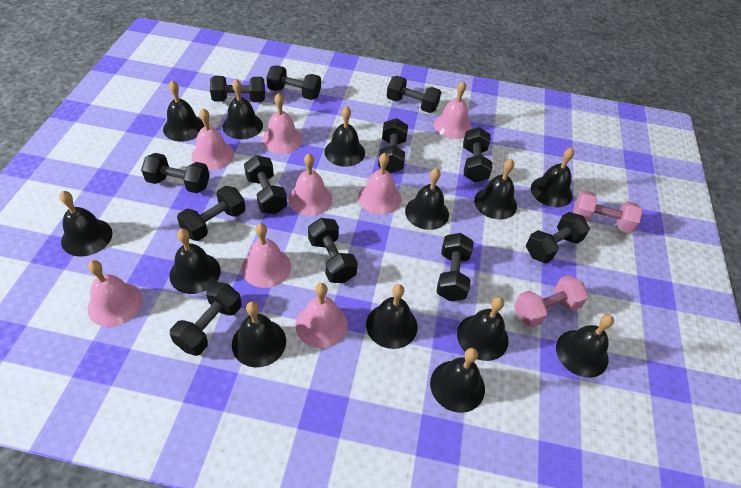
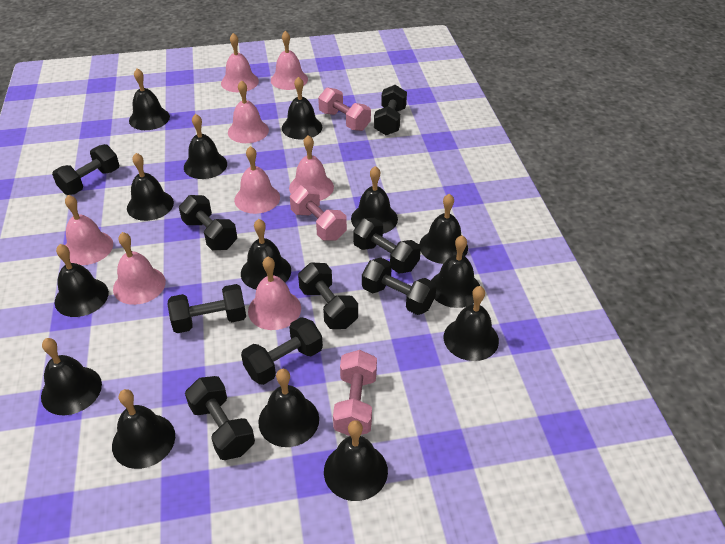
black bell: [59,191,112,257] [163,80,204,141] [169,229,221,294] [223,79,263,139] [232,301,286,367] [324,106,365,167] [366,284,418,349] [405,168,449,230] [430,348,485,413] [457,297,509,361] [474,159,517,219] [531,148,574,207] [556,314,614,378] = 13 -> [41,338,102,415] [54,244,109,317] [112,389,175,469] [127,153,174,221] [129,68,170,130] [184,114,227,179] [241,219,291,289] [258,369,319,447] [282,77,322,140] [324,420,388,501] [351,166,398,234] [419,193,468,264] [431,235,480,308] [444,286,499,361] = 14
black dumbbell: [141,153,210,193] [170,282,242,356] [177,186,246,241] [210,76,265,102] [244,155,287,214] [266,65,321,100] [308,218,358,283] [378,118,408,173] [387,76,441,113] [436,233,474,301] [463,127,492,183] [526,212,590,263] = 12 -> [52,144,119,195] [168,284,246,333] [179,195,237,250] [185,376,255,460] [241,317,323,385] [298,262,358,329] [353,218,421,274] [362,257,437,315] [374,85,407,135] = 9
pink dumbbell: [514,275,588,328] [573,190,642,233] = 2 -> [290,185,347,241] [318,87,371,131] [333,350,377,436] = 3

